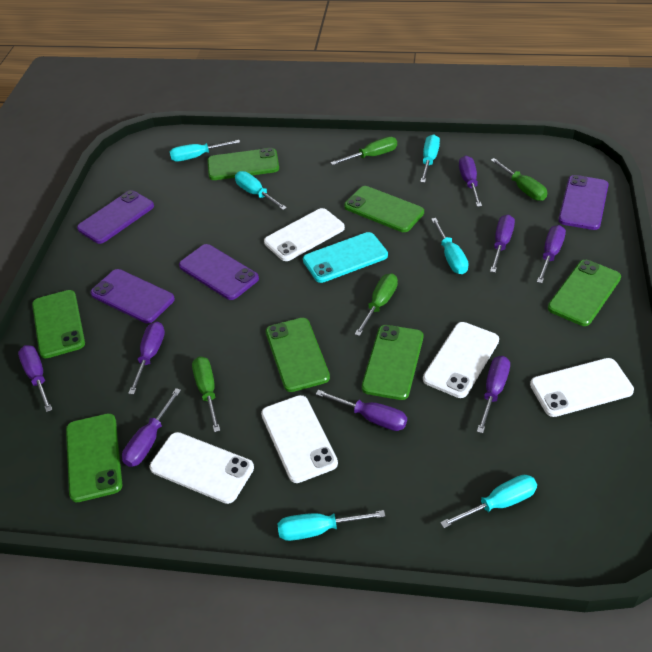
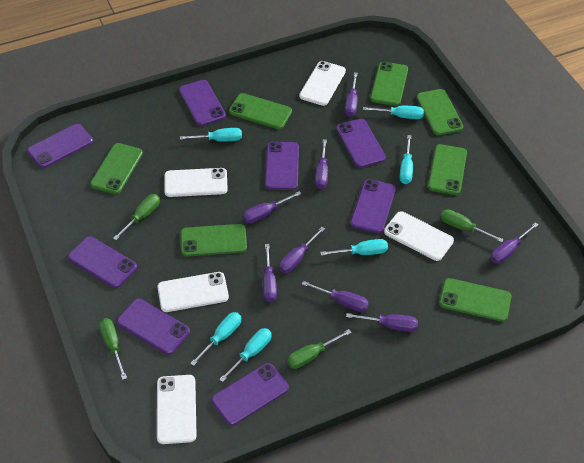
purple phone: [77,190,154,244] [90,269,175,323] [179,244,259,300] [558,175,609,230] = 4 -> [27,124,93,168] [68,236,137,288] [117,299,190,355] [179,80,226,126] [212,363,289,426] [265,142,299,190] [336,119,386,168] [350,179,396,233] = 8
turquoise phone: [303,232,388,283] = 1 -> none = 0

